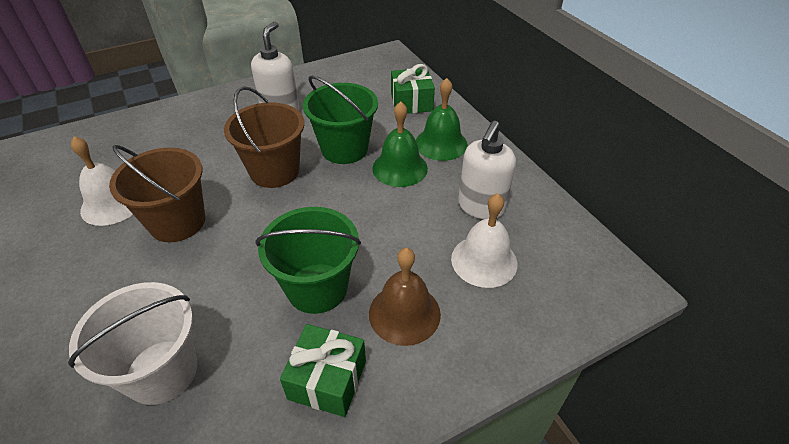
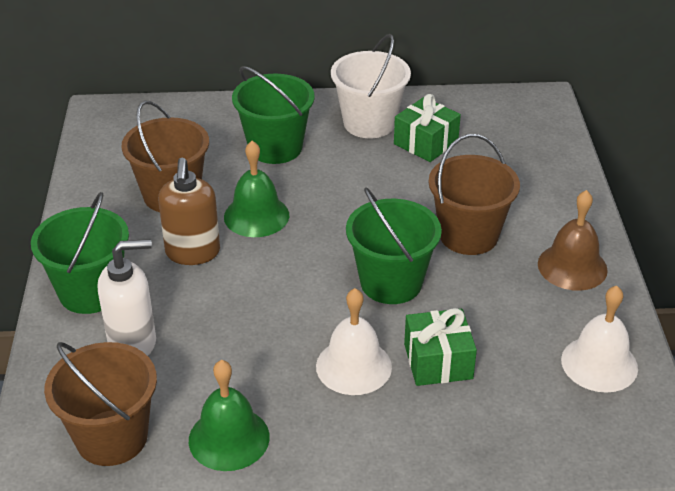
brown bucket: [109,145,205,242] [224,86,304,188] = 2 -> [44,342,157,466] [121,101,209,212] [428,134,520,255] = 3
brown soap dispenser: none = 0 -> [158,158,220,265] = 1
green bucket: [255,207,361,314] [303,75,378,164] = 2 -> [31,192,129,314] [232,66,315,164] [346,187,442,304] = 3
white soap dispenser: [251,21,299,111] [458,121,516,219] = 2 -> [98,239,156,356] = 1

